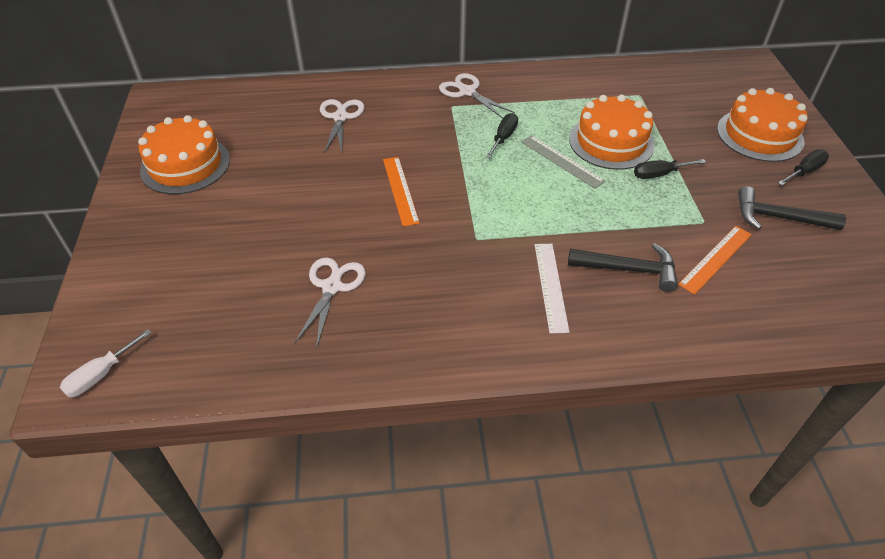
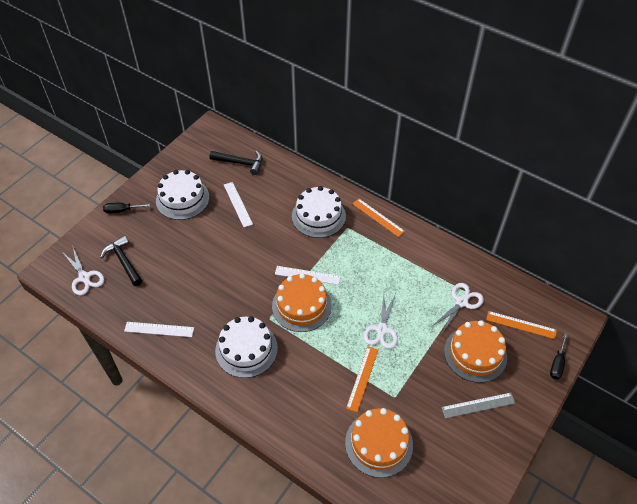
black screwdriver: [486,113,518,158] [634,159,706,179] [778,149,829,186] = 3 -> [103,203,150,214] [550,333,568,380] = 2
orange ruler: [383,157,420,226] [678,226,752,295] = 2 -> [346,346,378,412] [352,199,405,237] [486,311,557,339] = 3
white cake: none = 0 -> [156,170,209,220] [215,316,278,378] [292,186,346,238] = 3
white ruler: [535,244,570,334] = 1 -> [124,322,194,337] [224,182,253,227] [275,266,341,285] = 3
white screwdriver: [60,329,152,397] = 1 -> none = 0

